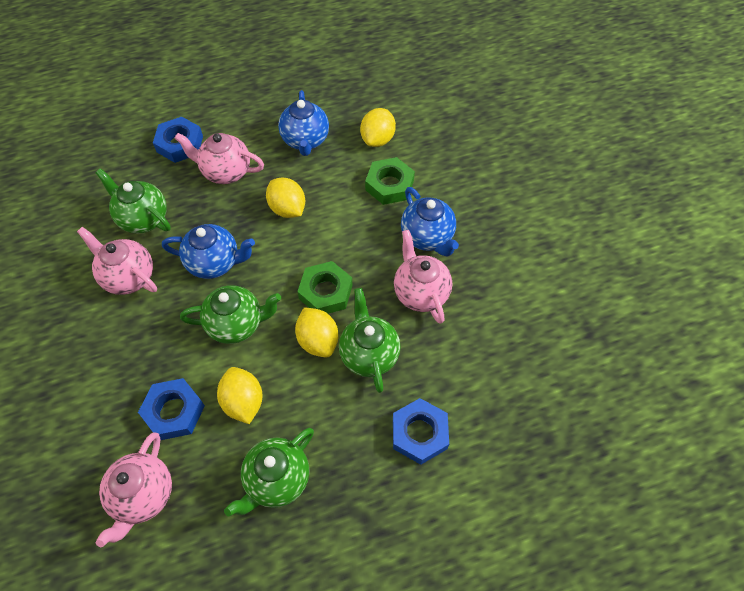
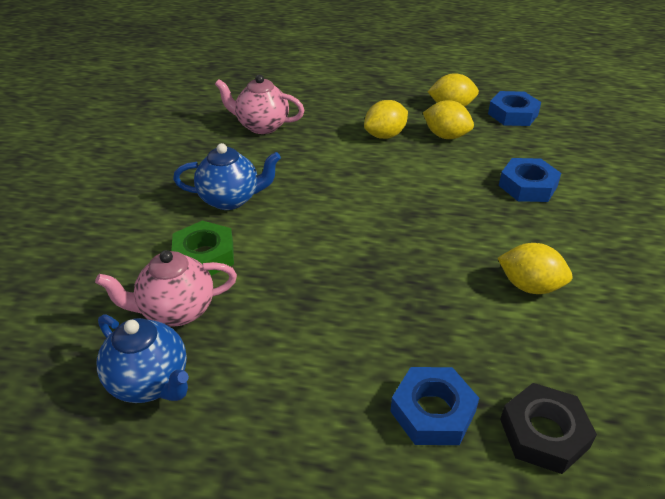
black nut: none = 0 -> [500,383,597,474] = 1
blue teapot: [162,224,255,279] [278,90,329,156] [401,187,459,257] = 3 -> [97,314,189,403] [173,143,281,210] = 2
green nut: [297,261,353,314] [365,157,415,205] = 2 -> [171,221,234,276] = 1
green teapot: [95,168,171,234] [180,285,281,344] [224,428,314,516] [339,288,401,393] = 4 -> none = 0
pink teapot: [77,227,157,295] [95,432,172,547] [175,133,264,184] [394,230,452,324] = 4 -> [95,250,237,327] [215,74,304,134] = 2

